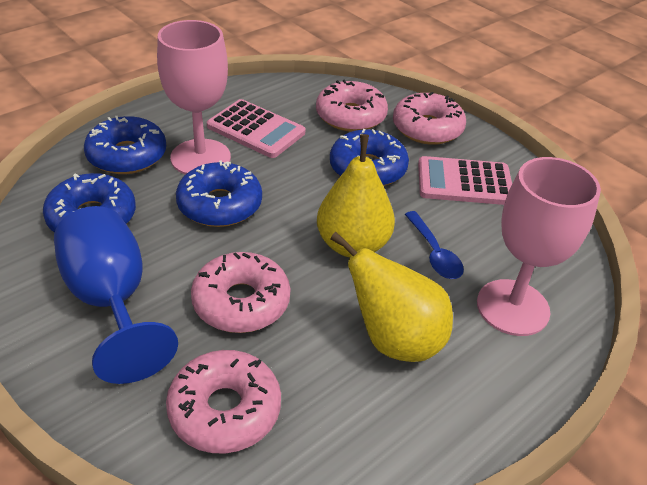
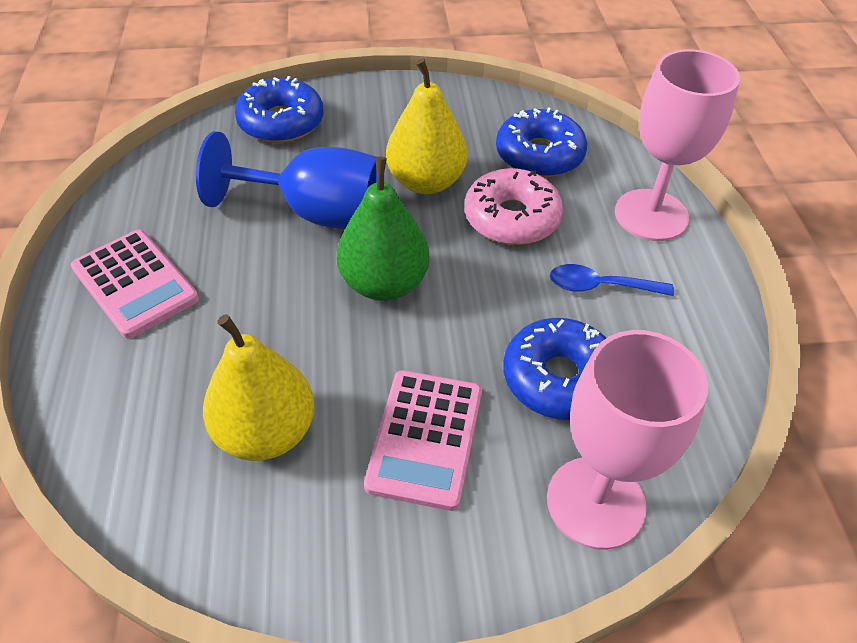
blue donut: [43,173,136,233] [84,116,166,174] [176,160,262,227] [330,129,409,186] = 4 -> [235,76,323,143] [496,107,587,178] [503,318,606,420] = 3
green pear: none = 0 -> [337,157,430,301] = 1
pink donut: [166,350,281,453] [191,252,290,333] [316,80,388,132] [393,92,466,145] = 4 -> [465,168,563,245] = 1

